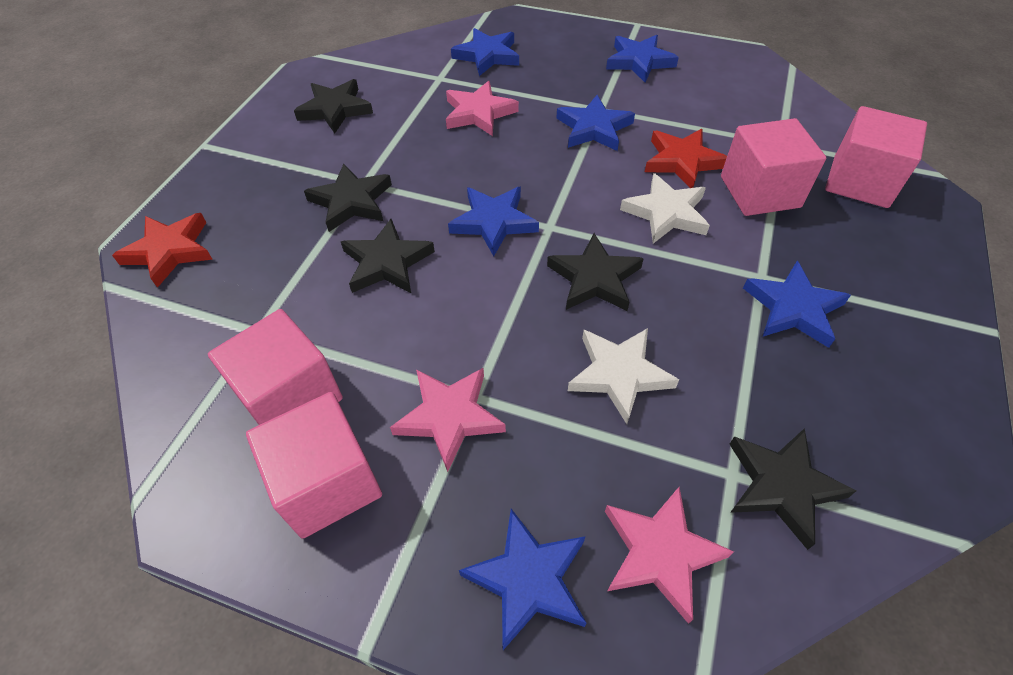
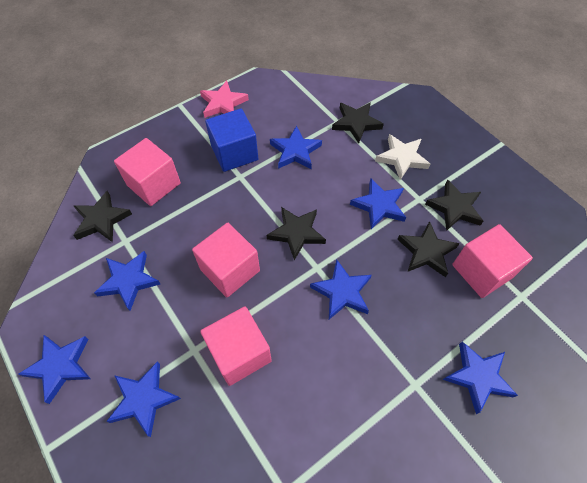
blue cube: none = 0 -> [205,108,258,172] = 1
blue star: [448,187,539,256] [451,28,519,76] [459,509,586,650] [556,95,635,151] [606,35,679,83] [743,261,851,348] = 6 -> [18,335,91,404] [94,251,160,311] [106,361,181,437] [270,126,322,169] [310,260,372,319] [350,178,406,229] [443,341,518,414] = 7
pink star: [390,368,506,472] [446,81,519,136] [605,487,734,624] = 3 -> [200,81,249,118] = 1
red star: [112,213,213,288] [645,129,727,188] = 2 -> none = 0
white star: [568,328,679,424] [620,173,710,243] = 2 -> [375,134,430,180] = 1

